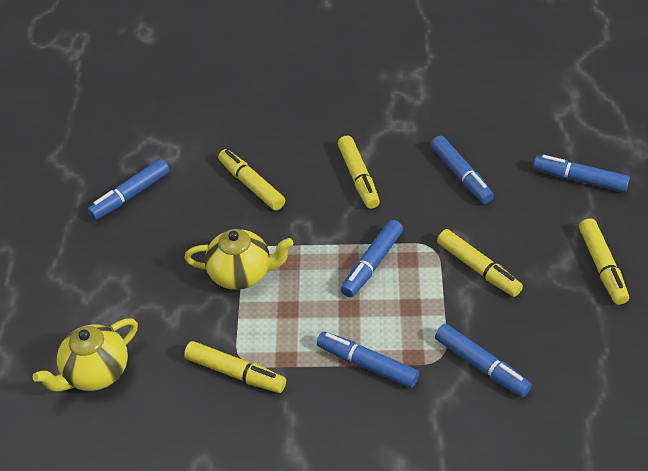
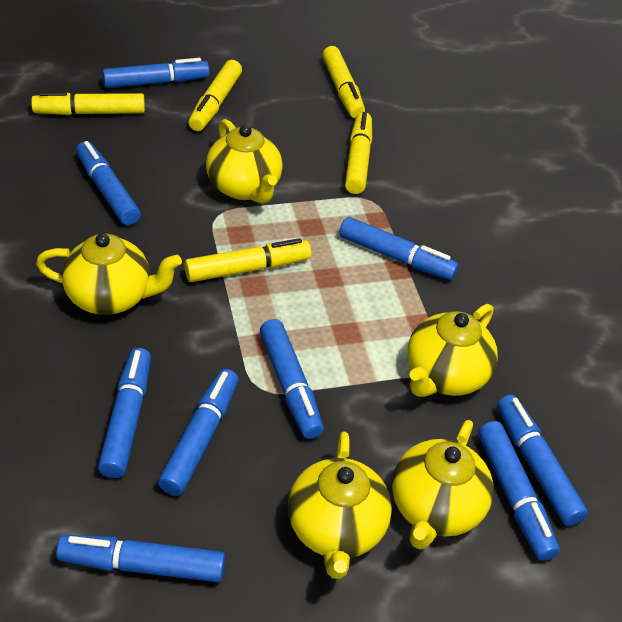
blue marker: [87,159,170,220] [317,331,419,388] [341,220,403,298] [431,136,494,204] [435,324,532,397] [533,155,630,192] = 6 -> [56,535,225,582] [76,141,141,225] [98,348,151,478] [102,58,210,88] [158,369,239,496] [260,319,324,439] [339,217,459,280] [478,421,560,561] [497,395,588,526] = 9
yellow teapot: [33,319,138,391] [184,229,293,290] = 2 -> [36,233,182,315] [206,119,283,204] [288,431,392,579] [392,420,494,550] [407,304,498,397] = 5

